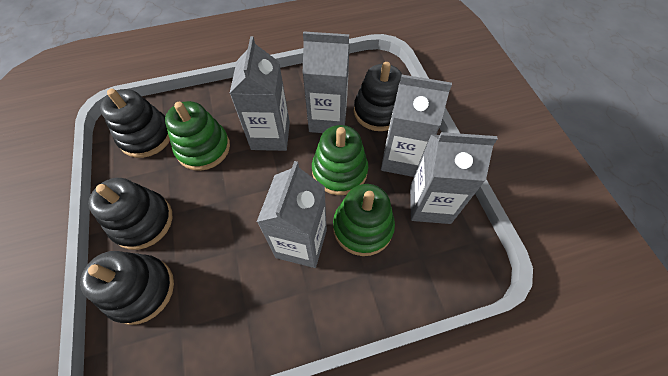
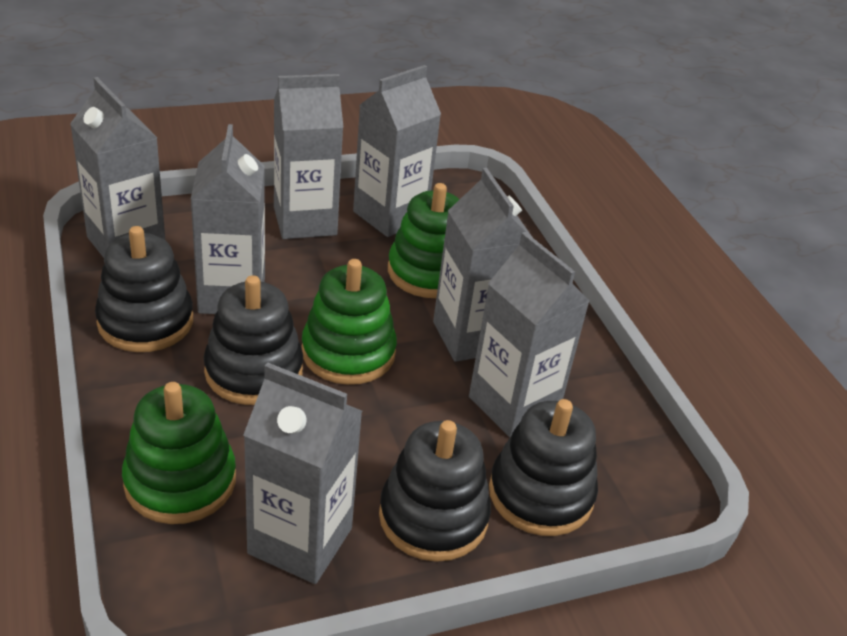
grey carton: [229,36,290,151] [257,161,327,268] [303,31,350,133] [381,75,452,177] [410,132,498,224] = 5 -> [70,77,165,258] [191,124,265,314] [243,362,362,584] [274,74,344,239] [353,65,441,237] [433,168,533,362] [469,232,590,437] = 7

